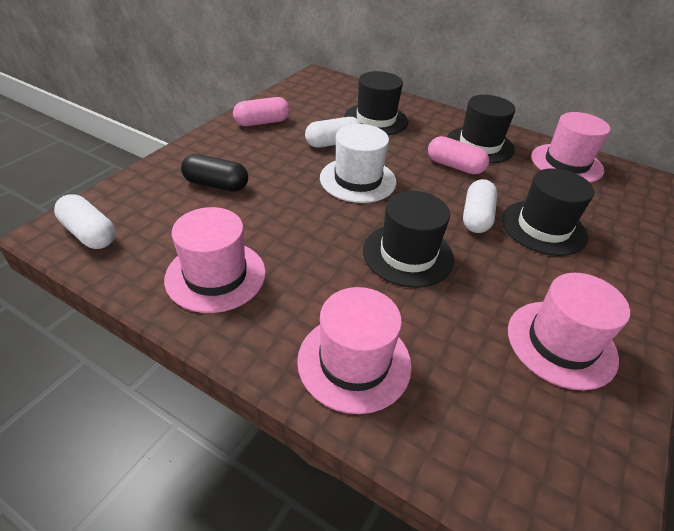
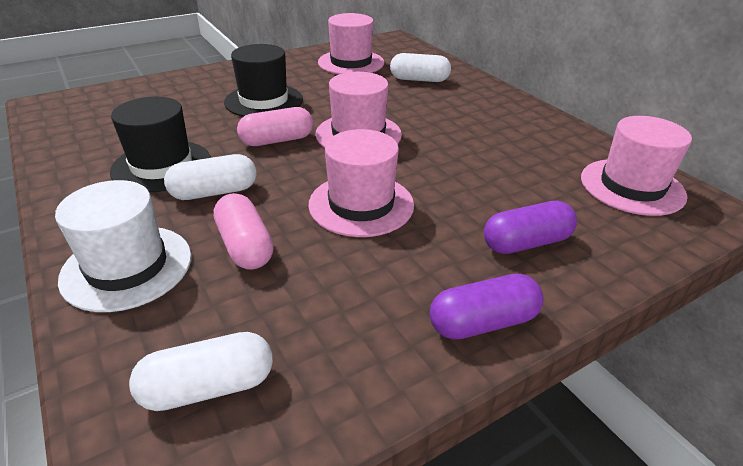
black capsule: [181,154,248,192] = 1 -> none = 0
black hat: [344,71,408,135] [363,191,454,288] [447,95,516,163] [502,168,594,256] = 4 -> [110,97,211,192] [224,44,303,117] = 2
purple capsule: none = 0 -> [430,274,543,340] [484,201,577,254] = 2

